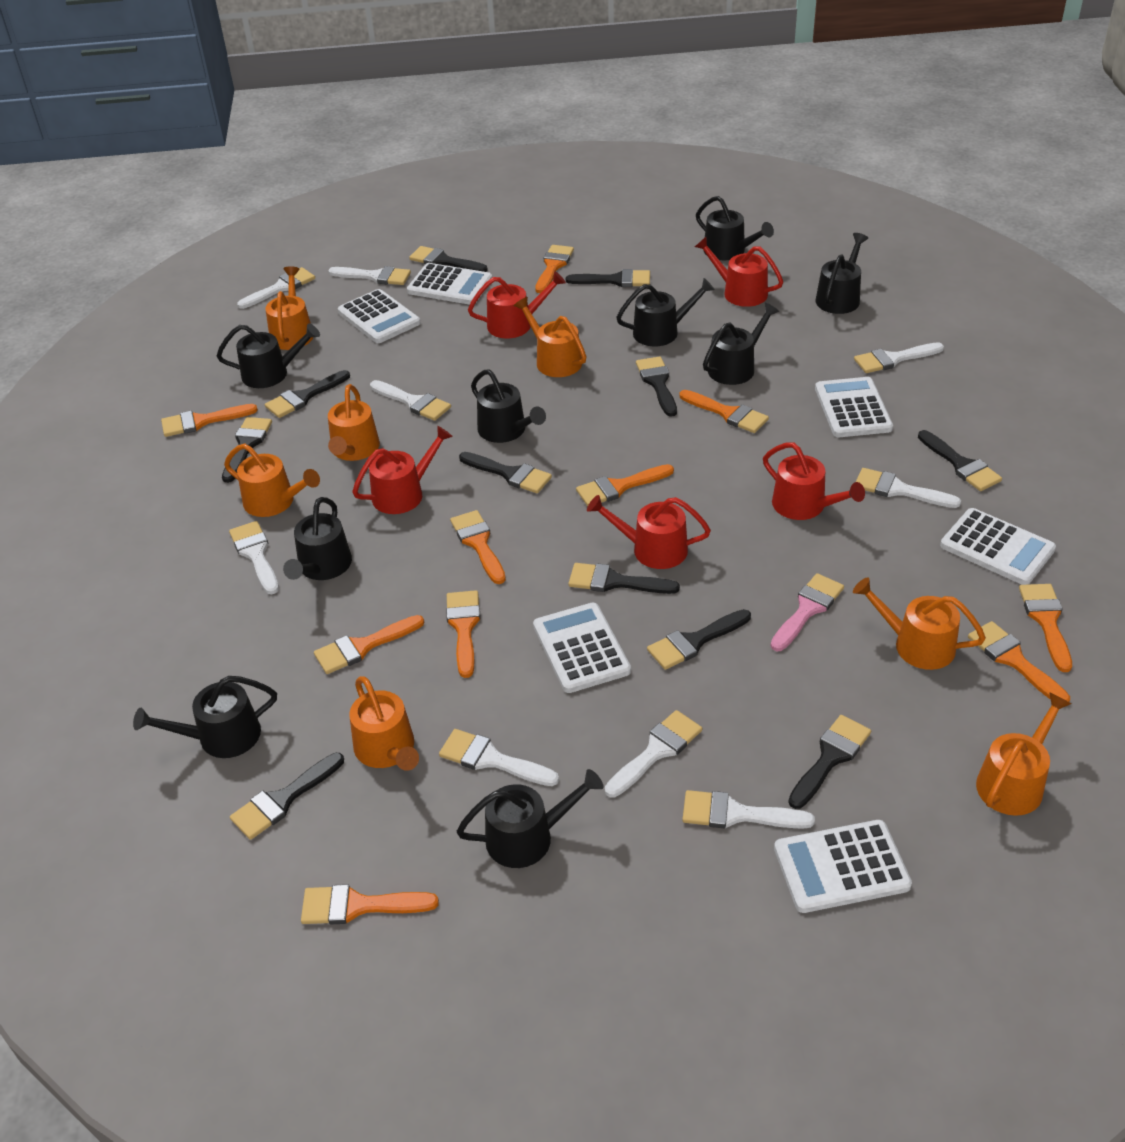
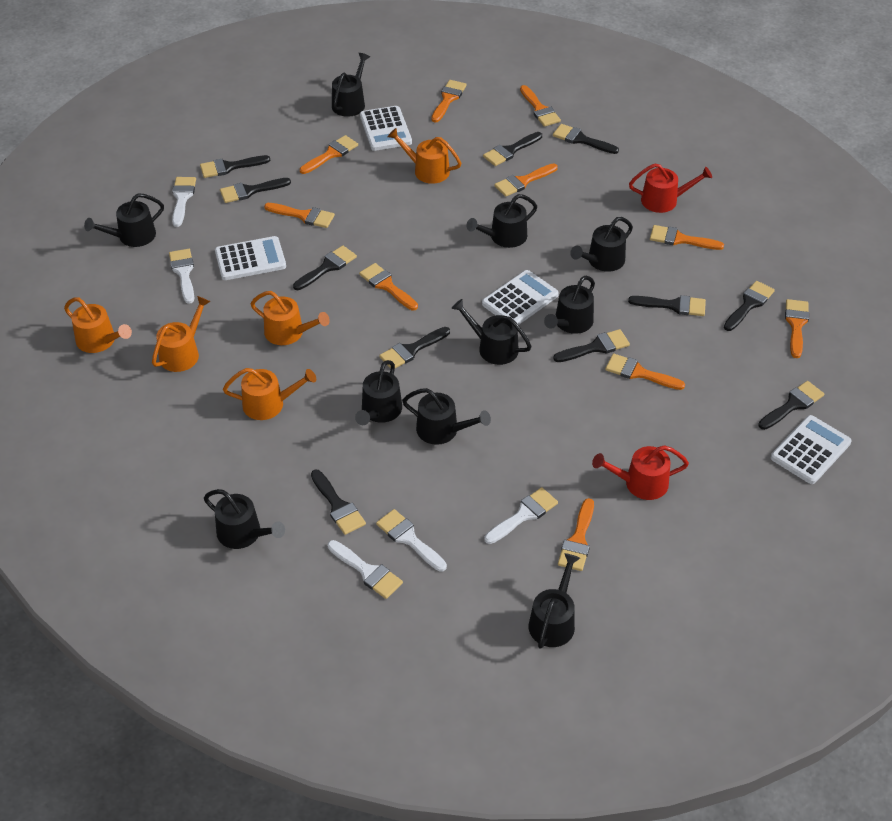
black watering can: [133,676,277,758] [217,323,320,388] [283,497,352,580] [457,769,604,868] [471,369,546,443] [616,278,715,346] [696,196,774,260] [703,303,779,385] [816,233,868,314] = 9 -> [84,194,164,247] [204,489,285,549] [332,53,370,117] [355,360,402,425] [402,388,491,445] [451,299,532,365] [466,194,537,248] [529,553,580,649] [544,276,595,334] [570,217,633,272] = 10
orange watering can: [224,444,320,517] [265,266,313,350] [328,384,380,461] [349,676,419,771] [514,297,587,377] [853,577,986,670] [976,692,1071,816] = 7 -> [64,297,132,353] [152,296,211,372] [223,368,316,420] [250,291,330,345] [387,128,461,184] = 5
pink brush: [770,573,844,652] = 1 -> none = 0
red watering can: [352,426,453,514] [468,271,566,338] [587,495,711,569] [695,236,783,307] [763,442,865,520] = 5 -> [592,445,689,500] [629,164,712,213] = 2
white brush: [229,521,279,594] [237,267,315,309] [328,266,411,285] [370,380,451,421] [439,729,559,786] [605,710,702,798] [682,790,815,829] [854,342,944,373] [856,468,961,508] = 9 -> [169,249,194,304] [172,177,196,227] [328,540,403,599] [376,509,447,572] [485,487,558,544] = 5
white calculator: [338,289,420,343] [407,263,492,305] [533,603,631,693] [774,820,912,913] [815,377,893,437] [940,508,1056,585] = 6 -> [215,236,286,280] [360,106,412,151] [482,270,559,325] [771,415,852,484] = 4

